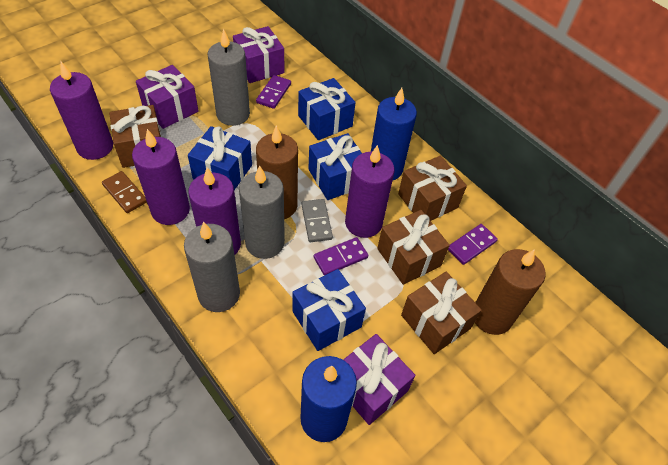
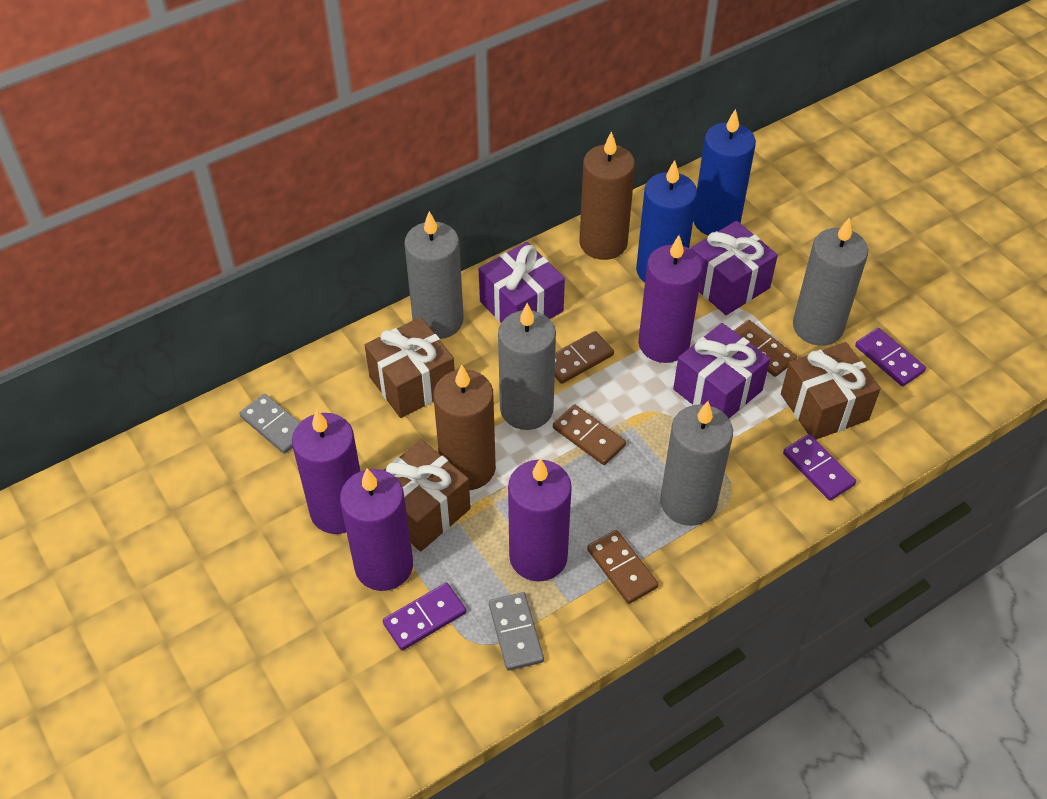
blue gift: [188,126,252,190] [292,269,366,351] [298,78,356,140] [308,133,362,200] = 4 -> none = 0
brown domino: [102,171,147,213] = 1 -> [553,405,626,465] [555,331,614,384] [587,530,659,604] [734,320,797,377] = 4
brown gift: [109,105,162,168] [377,210,450,285] [398,156,467,221] [401,272,482,354] = 4 -> [365,317,455,418] [384,440,471,551] [781,342,881,440] = 3
grey candle: [184,221,240,312] [207,29,250,126] [239,165,285,259] = 3 -> [404,211,464,339] [498,303,556,430] [660,401,733,526] [793,217,868,346] = 4
grey domino: [301,199,333,242] = 1 -> [239,394,300,454] [489,592,544,671] = 2

